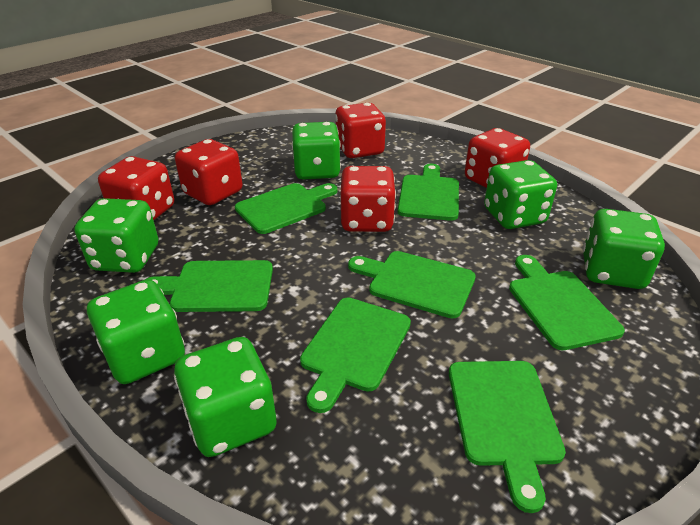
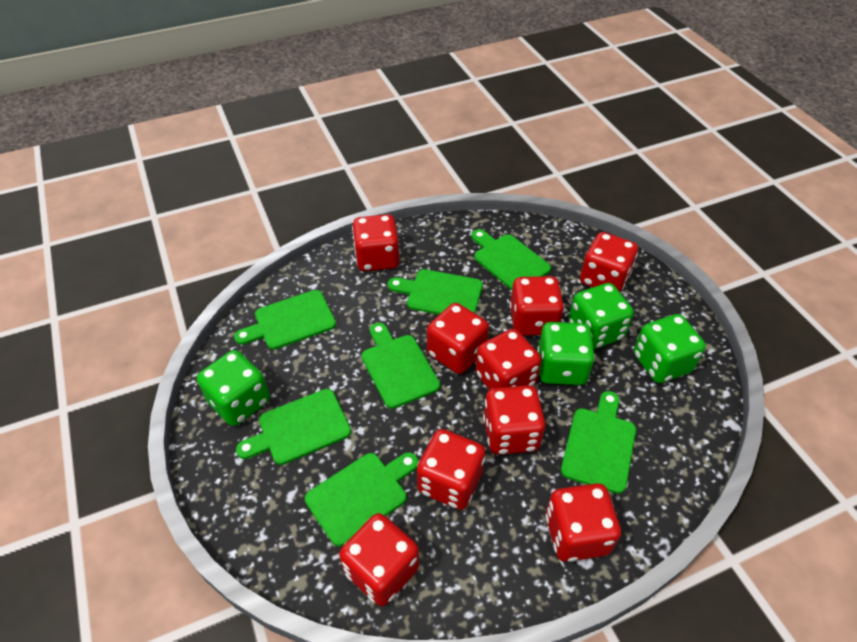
green dice: [74,198,158,273] [87,280,185,384] [174,337,277,457] [292,122,341,180] [484,160,557,229] [583,209,665,289] = 6 -> [197,350,270,426] [537,322,595,385] [568,283,634,349] [634,314,706,383] = 4
red dice: [98,156,174,220] [175,139,242,205] [335,103,386,158] [340,166,396,232] [465,128,530,188] = 5 -> [339,513,419,606] [352,214,399,272] [417,429,485,510] [427,303,489,374] [476,329,541,390] [483,385,546,455] [510,276,564,336] [545,483,621,562] [580,232,638,292] = 9

